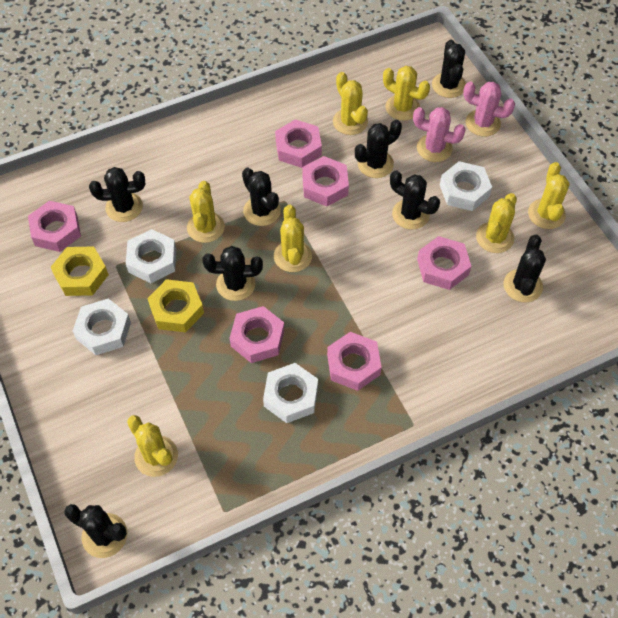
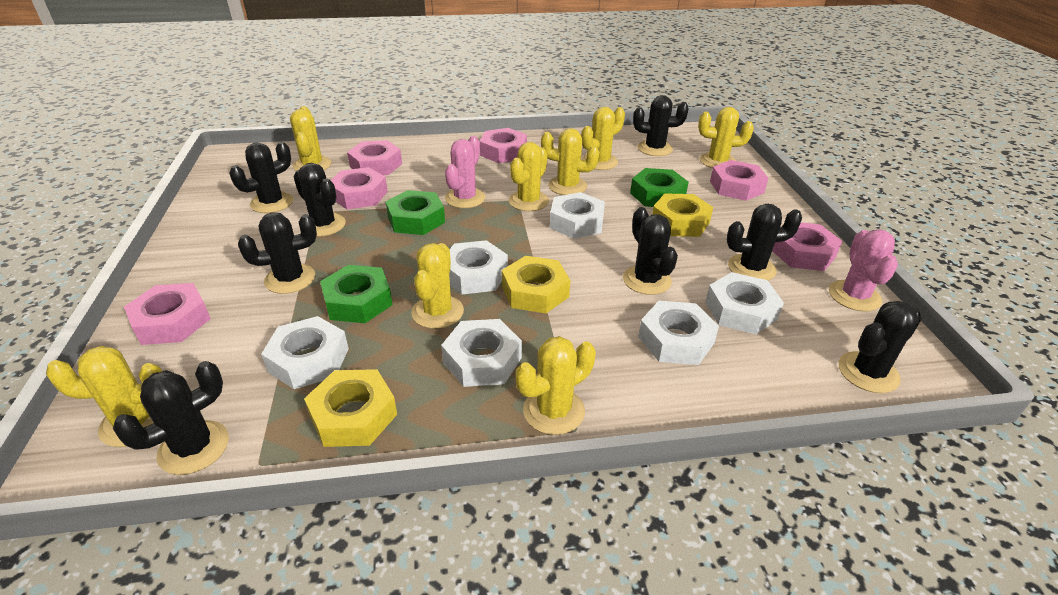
green nut: none = 0 -> [320,265,393,323] [386,190,445,235] [630,168,689,207] = 3
white nut: [73,298,131,355] [126,229,176,283] [263,363,318,423] [440,161,492,211] = 4 -> [261,316,349,389] [441,319,522,387] [449,240,508,294] [550,192,605,239] [638,301,719,365] [705,272,784,334] = 6
yellow cactus: [127,415,178,477] [187,181,225,243] [274,205,312,272] [333,72,368,135] [383,66,430,121] [476,193,517,253] [528,162,570,229] = 7 -> [46,346,162,447] [290,106,331,171] [411,243,464,329] [509,142,549,211] [516,336,596,435] [541,128,599,195] [581,107,625,170] [698,107,754,168] = 8
yellow nut: [51,246,109,296] [147,279,204,332] = 2 -> [304,369,397,447] [502,256,570,313] [652,193,713,237] = 3

